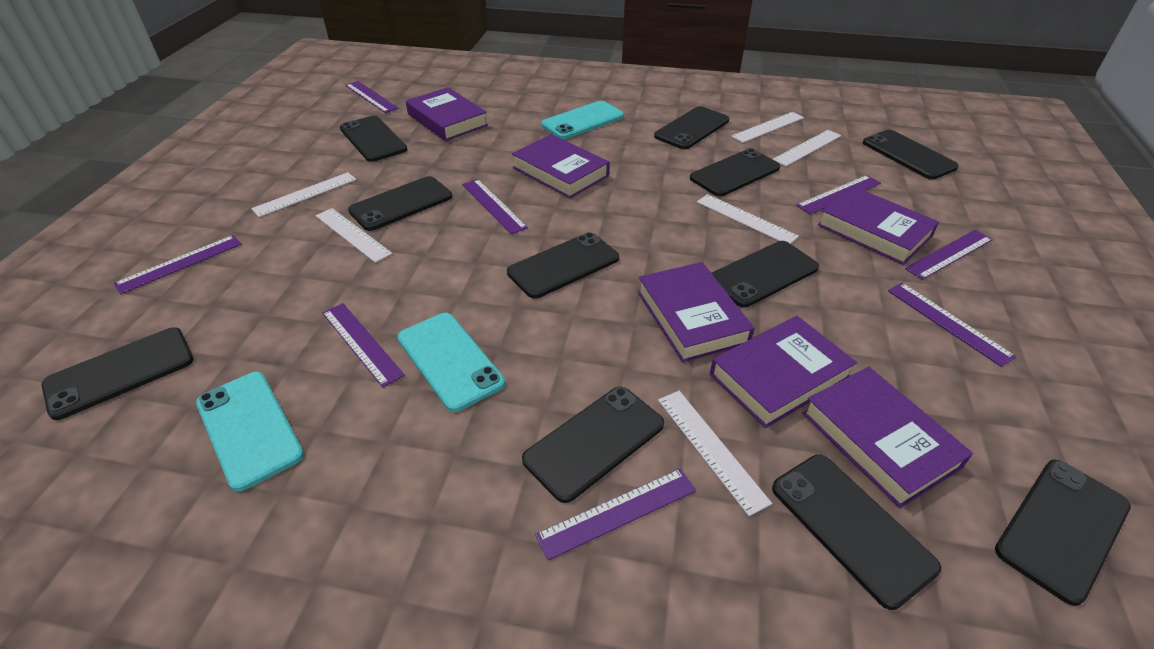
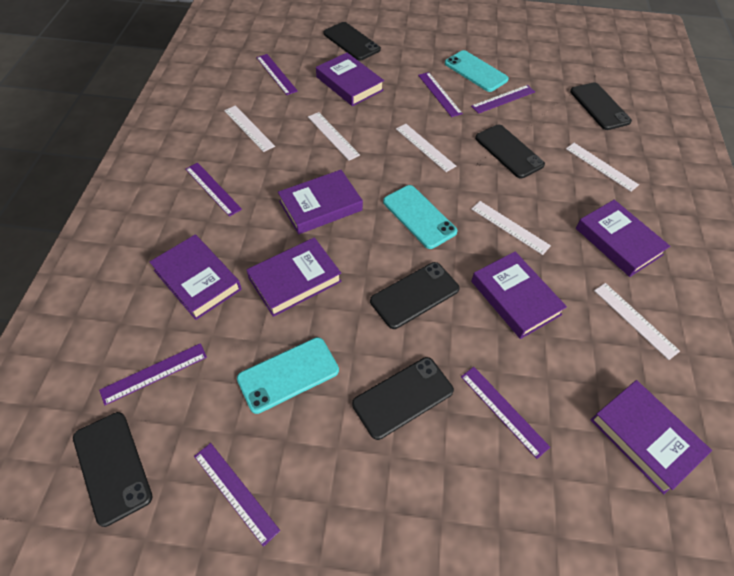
black phone: [42,327,193,420] [340,116,407,162] [348,176,452,231] [507,232,619,299] [522,386,664,503] [654,106,729,149] [690,148,780,197] [712,241,819,308] [772,454,941,610] [863,130,959,180] [995,460,1131,606] = 11 -> [73,412,152,527] [323,22,381,61] [352,357,454,440] [370,262,460,329] [475,125,545,178] [570,82,632,130] = 6
purple book: [406,87,488,141] [512,134,609,198] [638,262,754,362] [710,316,857,428] [802,367,973,508] [817,186,939,265] = 6 -> [150,234,242,320] [246,237,342,317] [278,170,363,234] [316,53,384,106] [471,251,567,339] [576,200,670,277] [590,380,712,494] = 7
purple ruler: [114,235,241,294] [322,303,405,387] [346,81,398,113] [462,179,528,234] [535,469,696,561] [796,175,881,214] [888,283,1016,367] [905,230,993,280] = 8 -> [99,343,207,405] [186,163,242,217] [194,443,280,547] [256,54,298,95] [418,72,463,117] [461,367,550,459] [471,85,535,114] = 7

